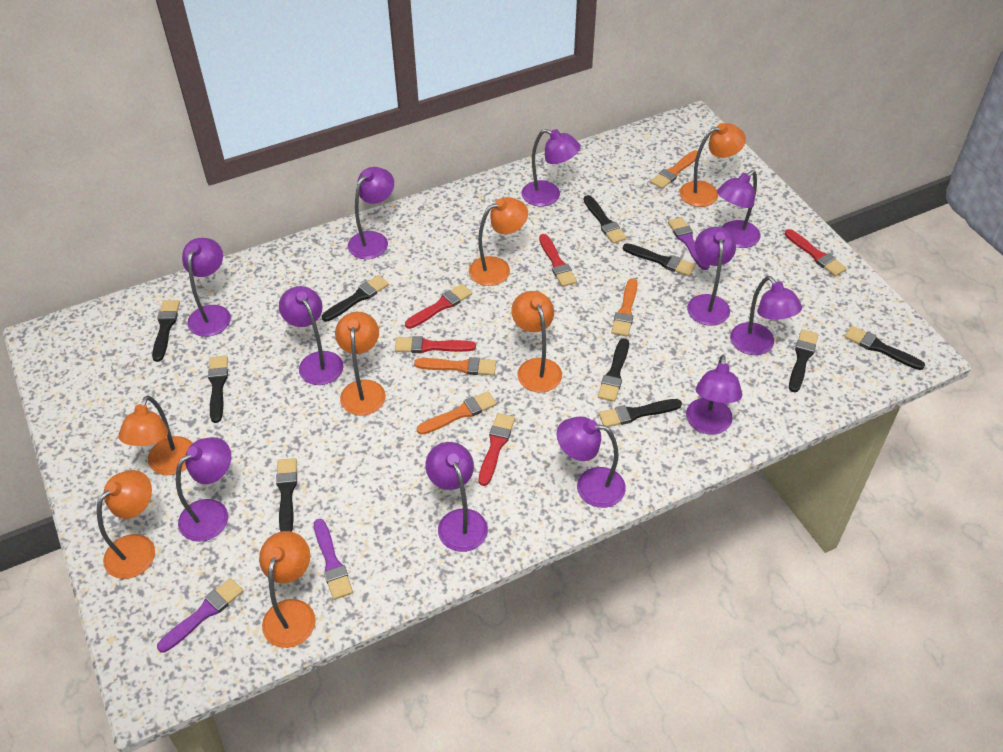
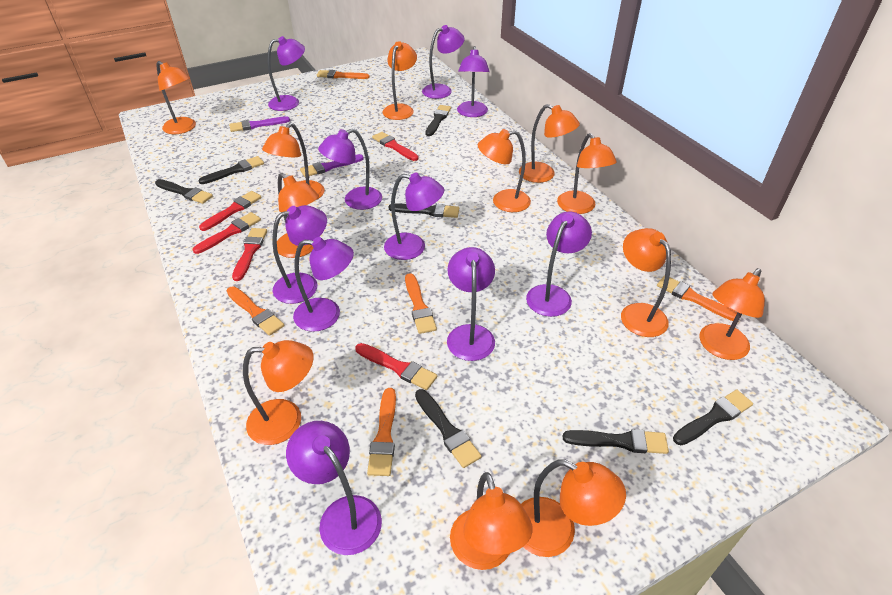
black brush: [152,300,180,362] [208,356,228,423] [276,458,297,532] [322,275,389,322] [584,195,627,244] [598,338,629,402] [599,399,682,427] [623,243,696,276] [789,329,818,392] [844,326,925,370] = 10 -> [155,179,213,204] [198,156,264,184] [389,203,459,218] [415,389,481,468] [425,105,451,136] [563,429,669,454] [673,390,753,445] = 7
orange brush: [414,357,496,375] [417,391,497,435] [611,278,638,337] [650,150,698,189] = 4 -> [227,286,284,336] [317,70,370,79] [367,388,396,476] [405,273,437,334] [657,275,737,321] = 5
orange lamp: [97,470,155,579] [118,395,193,475] [259,531,316,648] [335,312,386,416] [469,197,528,286] [511,291,562,393] [679,123,746,207] = 7 -> [157,61,196,134] [243,340,314,445] [262,123,324,200] [277,173,319,258] [383,41,417,120] [450,472,533,570] [478,129,531,212] [519,104,580,183] [521,459,626,557] [557,133,617,214] [621,228,671,337] [699,268,765,360] = 12
purple brush: [157,578,243,653] [314,519,353,600] [668,217,710,270] = 3 -> [229,116,290,132] [300,154,364,177] = 2
purple lamp: [176,437,231,542] [182,238,231,337] [279,286,343,385] [348,167,394,259] [425,442,488,552] [522,129,581,206] [557,417,626,508] [686,355,742,435] [687,227,736,326] [717,170,760,248] [730,276,802,355] = 11 -> [268,36,305,111] [272,205,327,304] [286,421,382,555] [293,237,354,332] [318,128,382,210] [384,172,444,260] [422,25,465,99] [447,247,495,361] [457,46,490,117] [526,212,592,317] = 10

